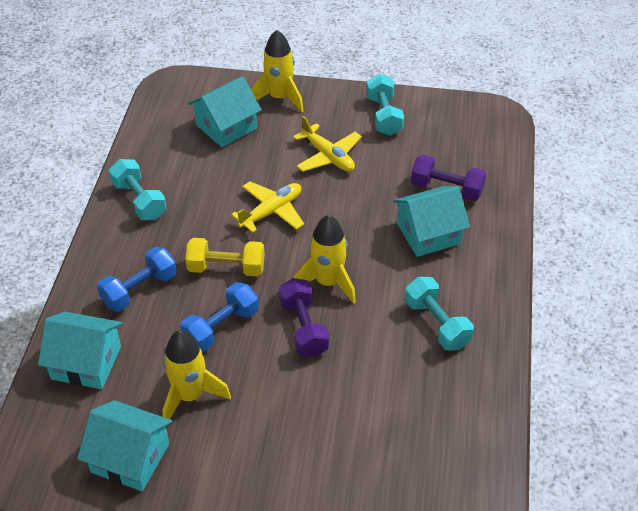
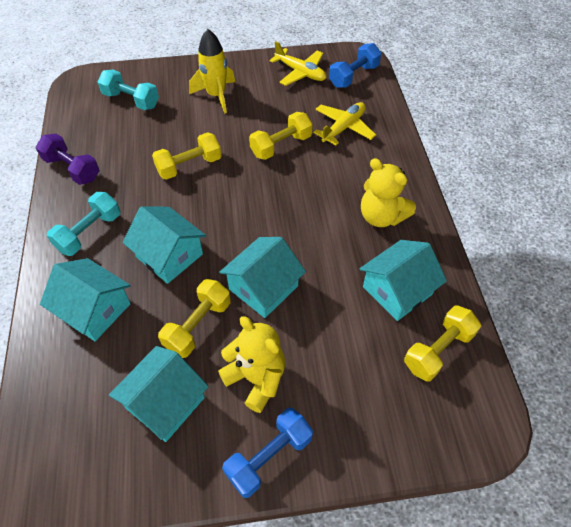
purple dumbbell: [279,278,329,357] [411,154,486,201] = 2 -> [36,134,99,185] = 1
turquoise dumbbell: [109,159,166,220] [366,74,404,136] [405,277,474,351] = 3 -> [47,192,121,256] [98,70,159,110] = 2
turquoise house: [38,312,122,389] [77,400,173,491] [188,76,262,147] [393,186,470,257] = 4 -> [40,258,131,341] [109,346,209,442] [123,206,206,284] [219,237,306,318] [360,240,447,321] = 5
yellow dumbbell: [185,238,265,277] = 1 -> [152,132,221,180] [158,279,231,358] [249,112,313,160] [404,306,481,381] = 4
yellow rocket: [163,330,231,419] [251,30,304,112] [294,215,356,304] = 3 -> [189,29,235,114] = 1
yellow teddy bear: none = 0 -> [218,316,285,413] [361,158,416,227] = 2

